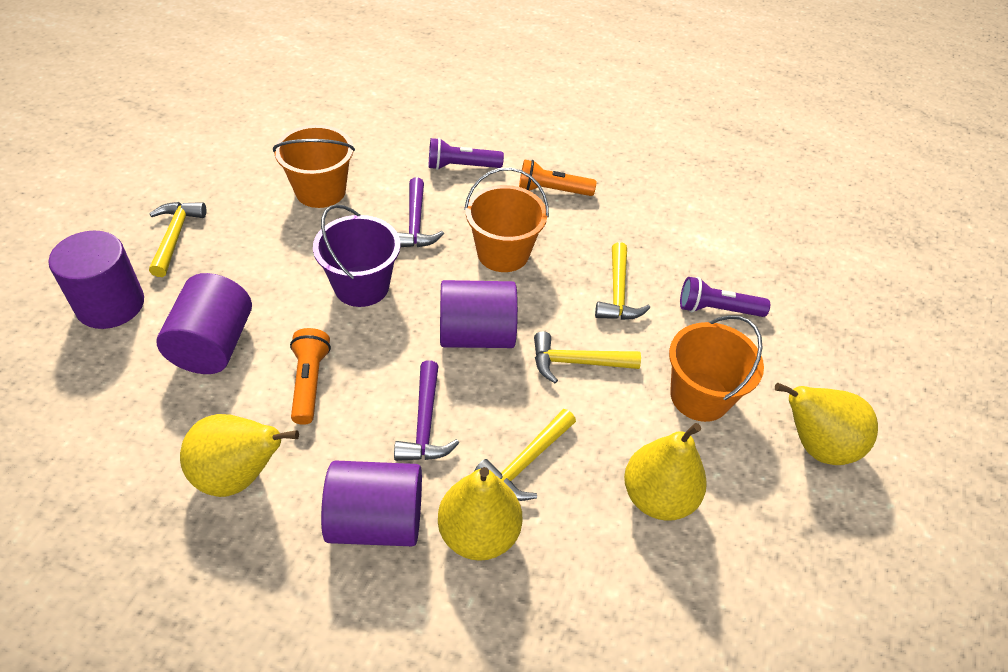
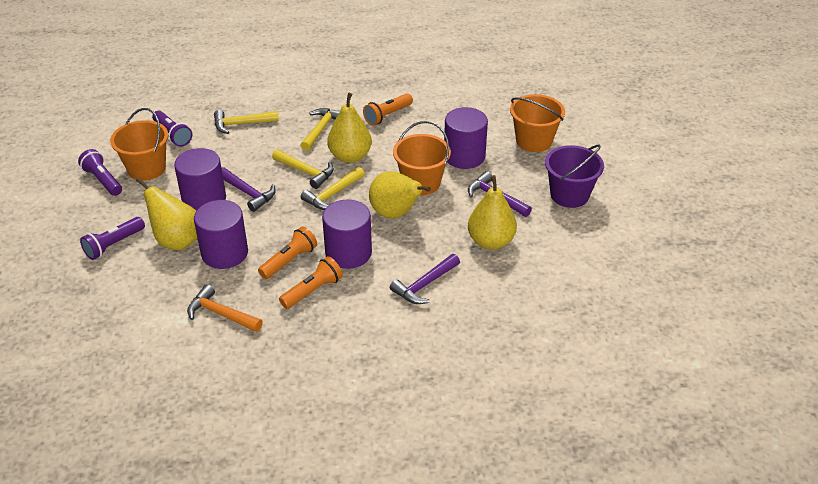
orange flashlight: [290,328,331,425] [519,159,596,196] = 2 -> [258,227,317,279] [279,256,343,309] [363,93,413,125] = 3
orange hammer: none = 0 -> [187,284,263,332] = 1
purple flashlight: [429,138,504,170] [680,277,770,317] = 2 -> [78,149,122,196] [80,217,145,260] [152,111,192,147] = 3
purple hammer: [394,360,459,461] [397,178,444,247] = 2 -> [221,167,276,212] [390,254,460,304] [468,171,532,217] = 3

